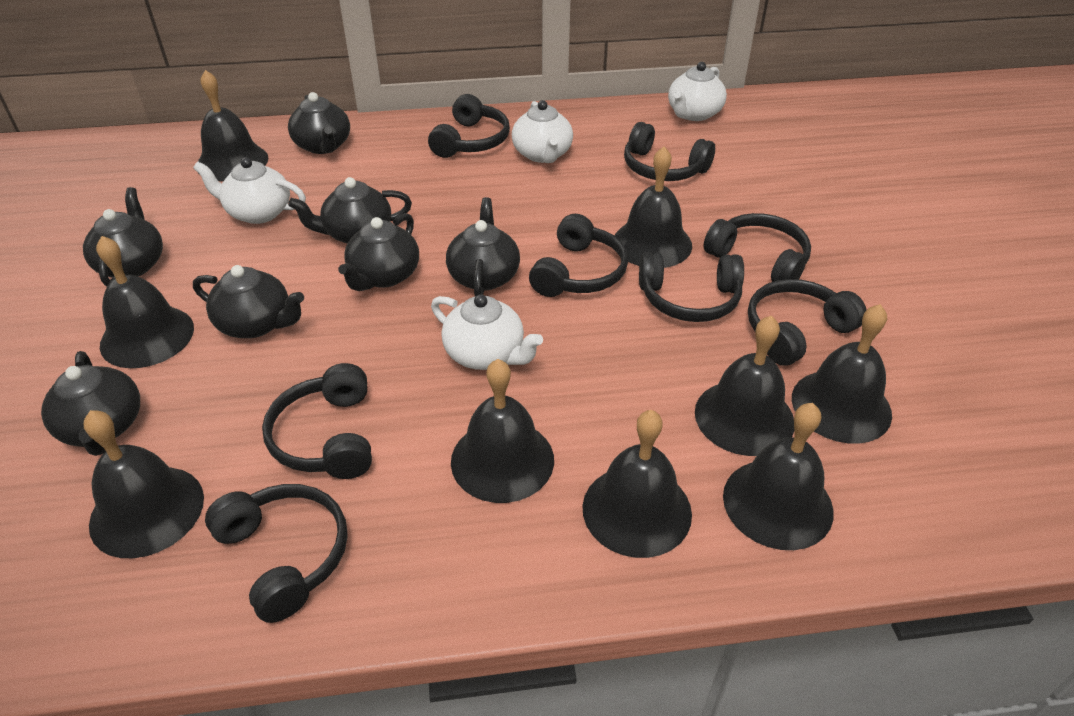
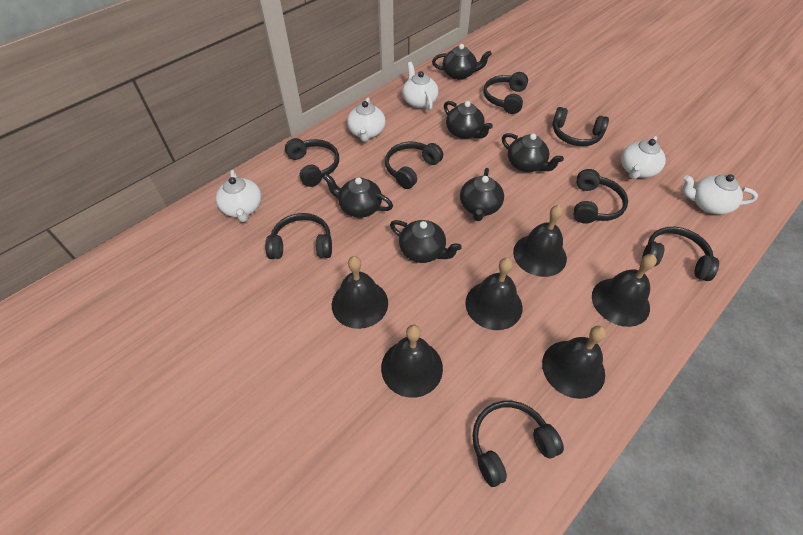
black bell: [84,410,204,558] [96,236,194,368] [198,70,268,182] [451,359,554,503] [582,410,692,558] [614,147,692,268] [695,315,795,456] [723,403,834,550] [792,304,892,444] = 9 -> [332,256,388,329] [381,325,443,398] [465,258,522,330] [513,205,567,277] [542,326,606,399] [592,254,657,327] = 6
black teapot: [41,351,140,456] [83,187,163,286] [193,265,304,338] [288,92,350,154] [288,177,412,243] [338,213,419,291] [446,197,520,296] = 7 -> [323,174,393,218] [390,220,462,263] [432,44,492,80] [444,101,493,139] [460,168,504,221] [502,133,564,172] = 6
white teapot: [193,157,306,224] [431,294,543,370] [512,100,573,163] [668,62,727,121] = 4 -> [216,170,262,222] [347,97,386,142] [402,62,438,110] [621,136,666,179] [683,174,758,215] = 5

